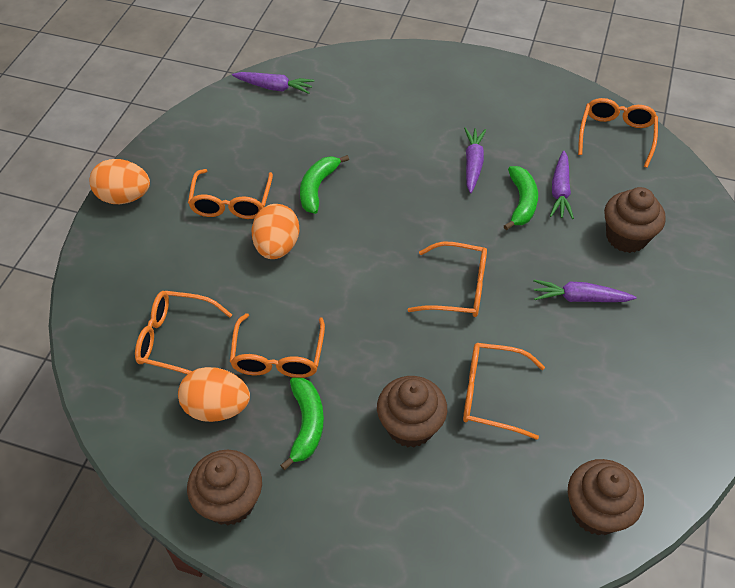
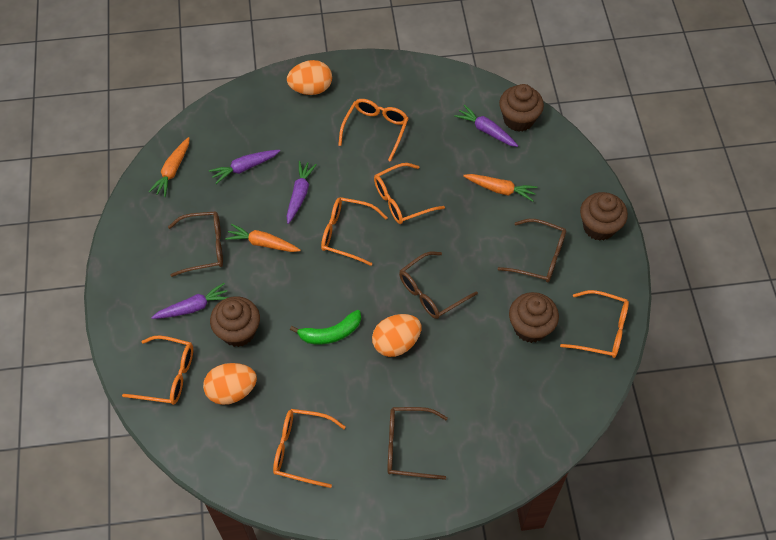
brown glasses: none = 0 -> [168,211,223,277] [387,407,448,480] [399,252,478,319] [498,219,566,282] = 4
green banana: [280,377,324,470] [300,155,349,214] [504,166,538,230] = 3 -> [290,310,361,344] = 1
orange carrot: none = 0 -> [149,137,190,197] [225,224,301,252] [463,174,537,202] = 3

